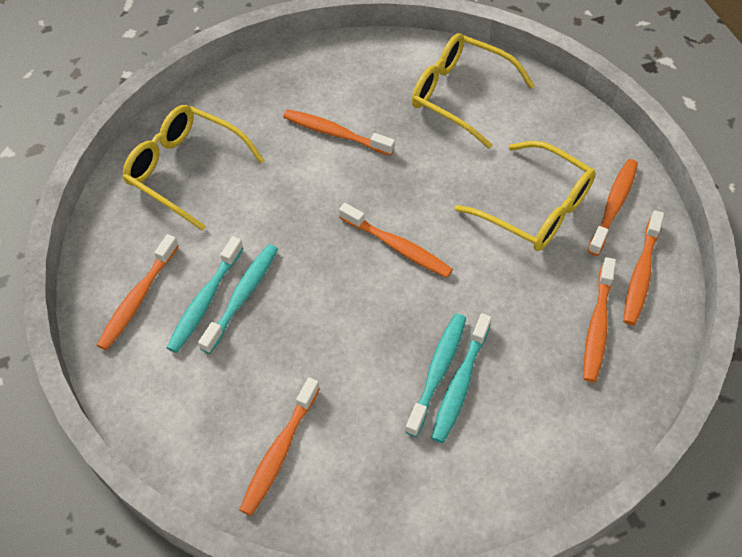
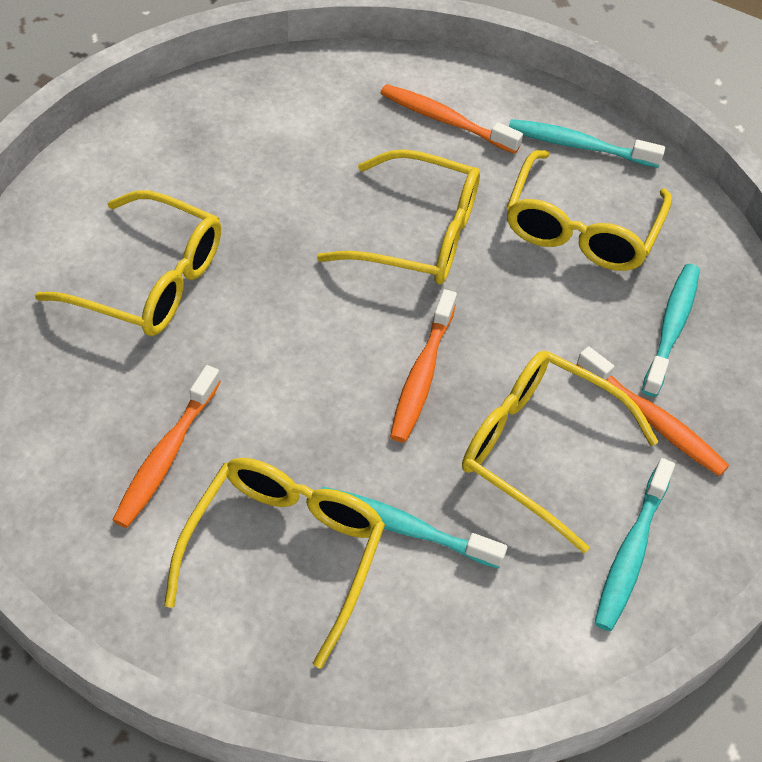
orange toothbrush: [97,234,179,350] [240,377,320,516] [283,109,395,156] [339,203,453,278] [583,257,616,383] [588,159,638,256] [623,210,664,325] = 7 -> [112,365,221,528] [381,84,523,154] [390,289,457,443] [577,346,729,476] = 4
yellow glasses: [122,105,265,231] [412,33,535,149] [455,141,596,251] = 3 -> [35,190,221,336] [164,458,385,669] [317,149,480,285] [462,351,659,553] [506,150,672,271] = 5

